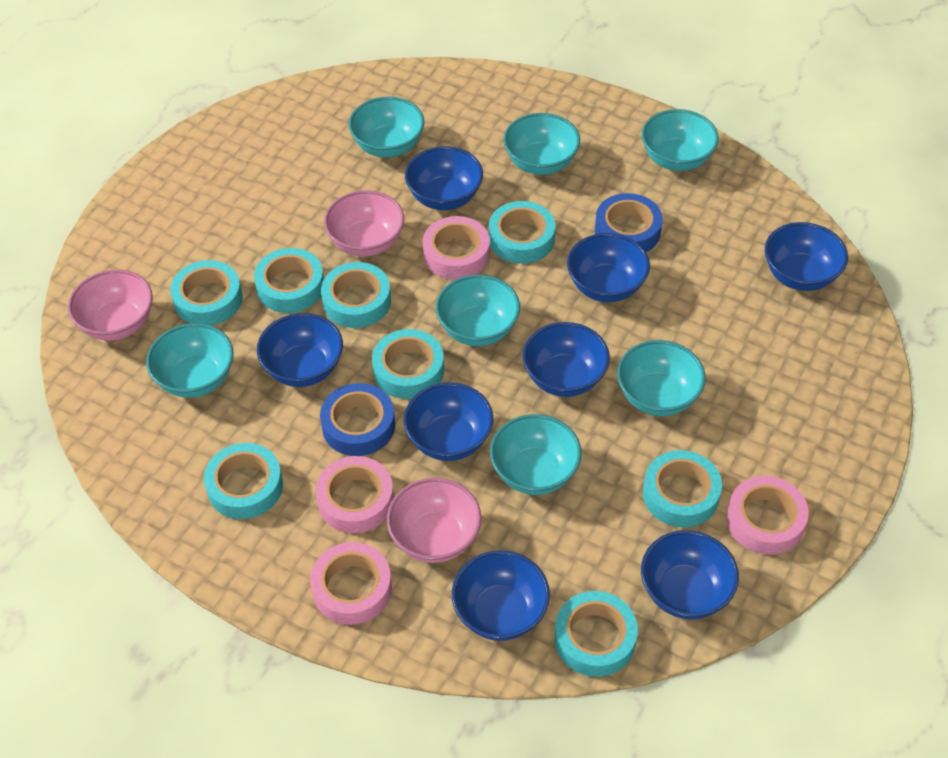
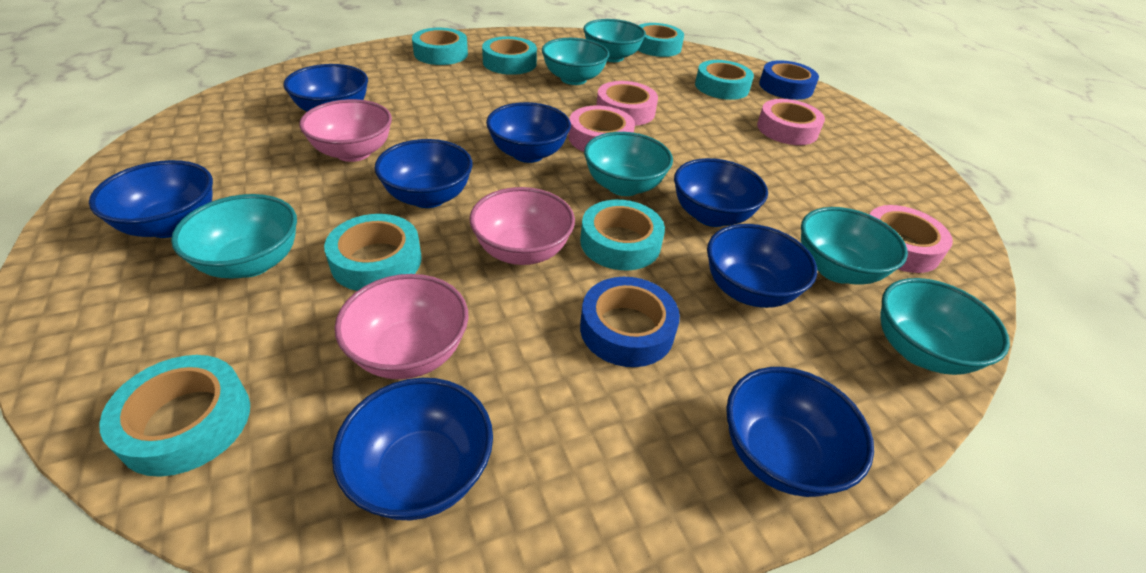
turquoise bowl: [146,323,234,398] [349,97,424,157] [436,275,520,346] [490,414,582,495] [503,113,580,175] [617,340,706,416] [642,109,719,171] = 7 -> [171,194,297,279] [542,38,609,85] [583,19,646,62] [584,132,673,196] [801,207,908,285] [880,278,1010,375] = 6
turquoise tape: [170,260,243,325] [204,443,283,519] [254,248,324,313] [321,262,391,328] [372,329,444,399] [489,201,555,264] [554,591,638,677] [643,450,722,527] = 8 -> [99,355,250,477] [324,214,422,291] [412,28,468,65] [482,36,537,75] [580,200,665,270] [638,23,684,57] [695,60,754,100] = 7

